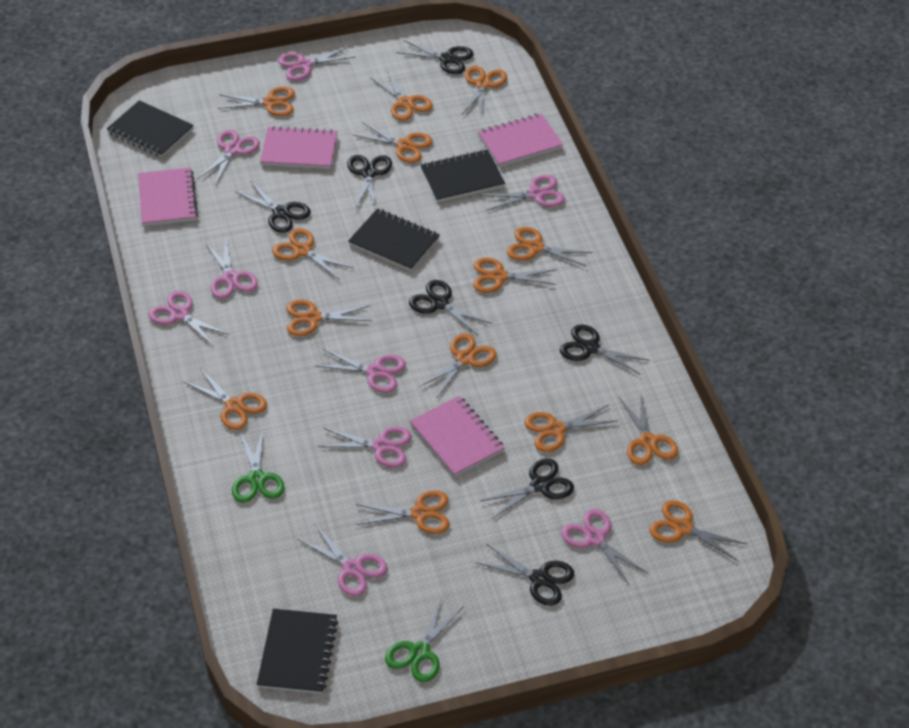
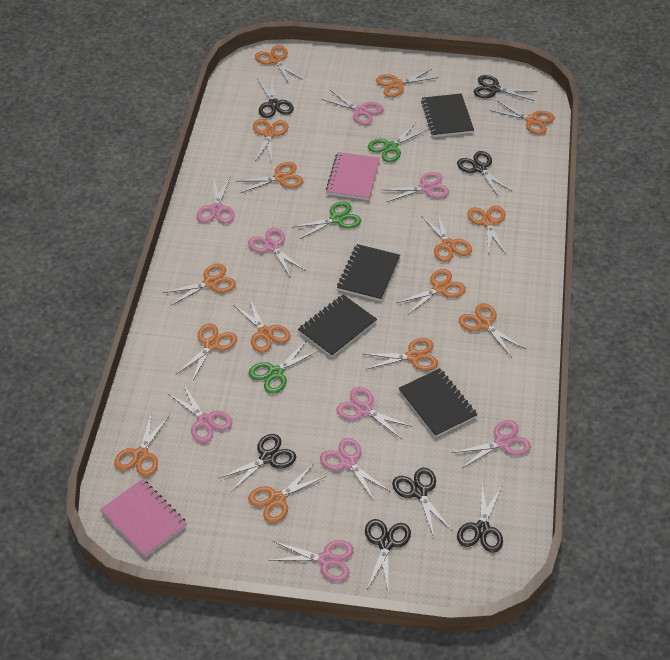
green scissors: [232,429,285,503] [385,597,464,682] = 2 -> [249,340,320,394] [292,201,361,239] [368,123,427,162] = 3
orange scissors: [184,368,267,430] [217,87,295,116] [272,228,353,280] [286,300,372,336] [353,122,433,163] [356,490,449,534] [370,71,433,121] [419,333,496,399] [462,66,507,117] [473,258,557,293] [507,227,593,267] [524,405,617,452] [619,394,678,465] [649,500,747,561] = 14 -> [114,411,170,477] [163,264,236,305] [176,324,237,382] [234,298,291,353] [235,162,303,193] [248,464,326,523] [253,119,289,163] [255,45,303,83] [364,338,438,371] [376,69,439,97] [397,269,466,315] [422,211,472,262] [459,303,525,357] [467,206,506,256] [490,101,555,134] = 15
pink notebook: [138,167,198,226] [260,126,337,169] [410,396,505,477] [478,113,563,167] = 4 -> [100,479,187,557] [326,152,380,200] = 2

